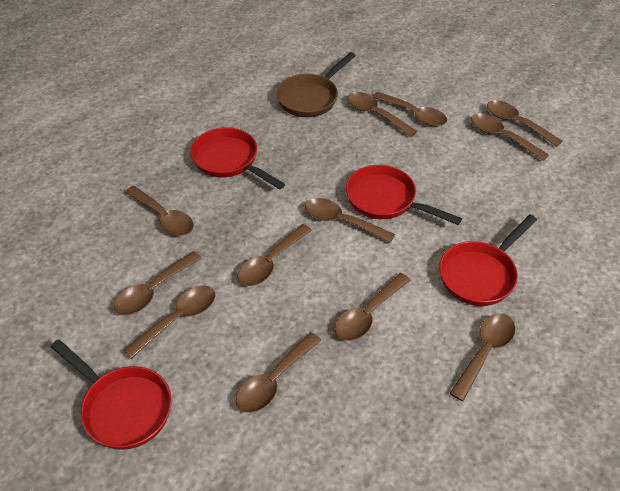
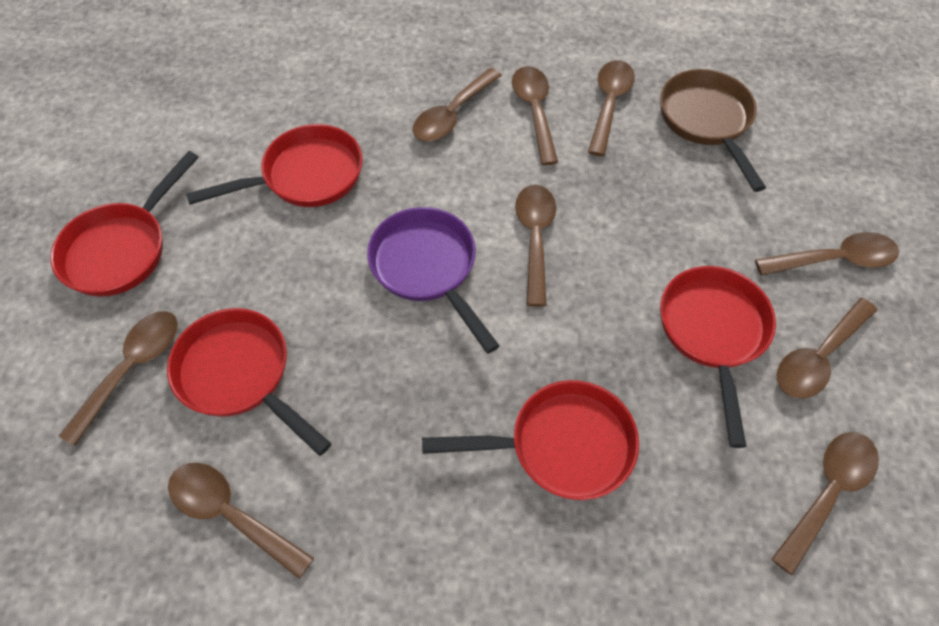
brown spoon: [114,251,201,315] [123,285,215,359] [125,186,194,236] [236,332,321,413] [238,224,312,286] [305,198,395,243] [335,273,410,341] [347,92,417,137] [372,92,447,126] [449,313,515,401] [471,113,549,161] [487,100,562,147] = 12 -> [59,311,178,446] [168,463,314,579] [413,68,502,141] [512,66,558,165] [515,185,556,307] [588,60,635,156] [755,232,899,276] [771,432,879,576] [777,298,877,399] = 9
purple pan: none = 0 -> [367,207,500,354] = 1
red pan: [51,339,172,450] [190,127,285,190] [346,165,462,225] [439,214,537,306] = 4 -> [50,151,199,297] [167,308,332,456] [186,124,363,207] [422,380,639,500] [660,266,776,448] = 5

